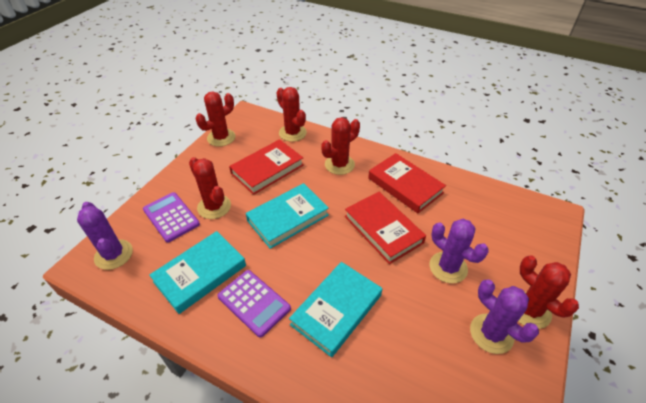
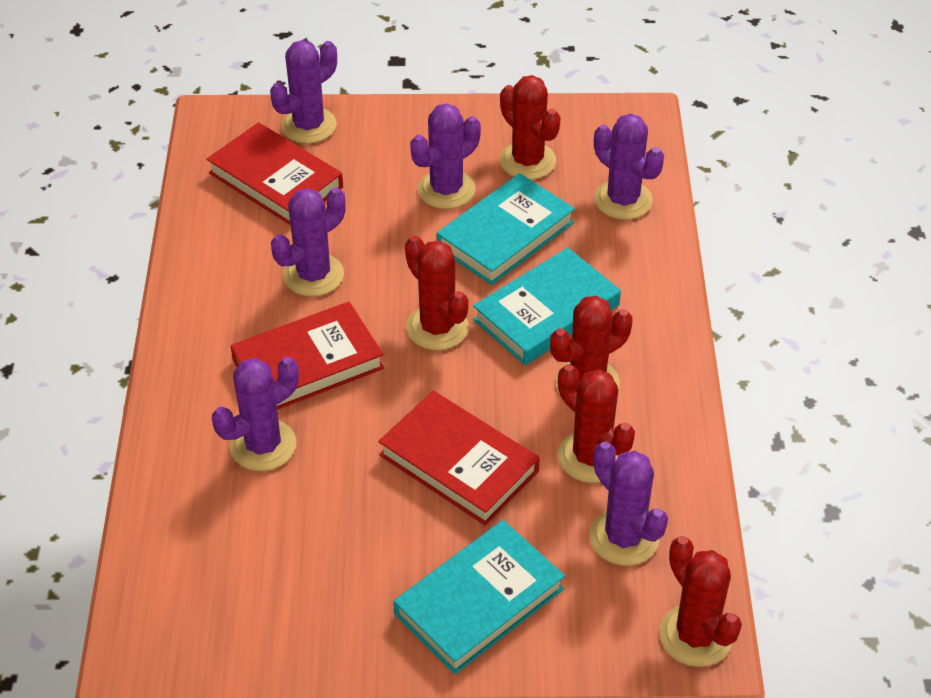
purple cactus: [77,202,133,270] [430,219,489,283] [470,279,539,354] = 3 -> [212,357,299,471] [270,40,337,144] [271,187,346,297] [410,103,481,209] [589,441,668,566] [594,114,664,220] = 6
purple calculator: [143,192,200,242] [217,270,291,338] = 2 -> none = 0

